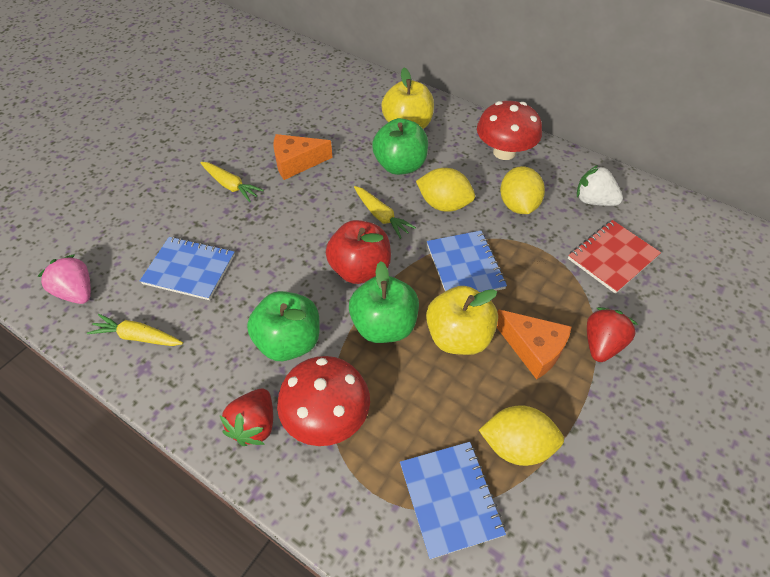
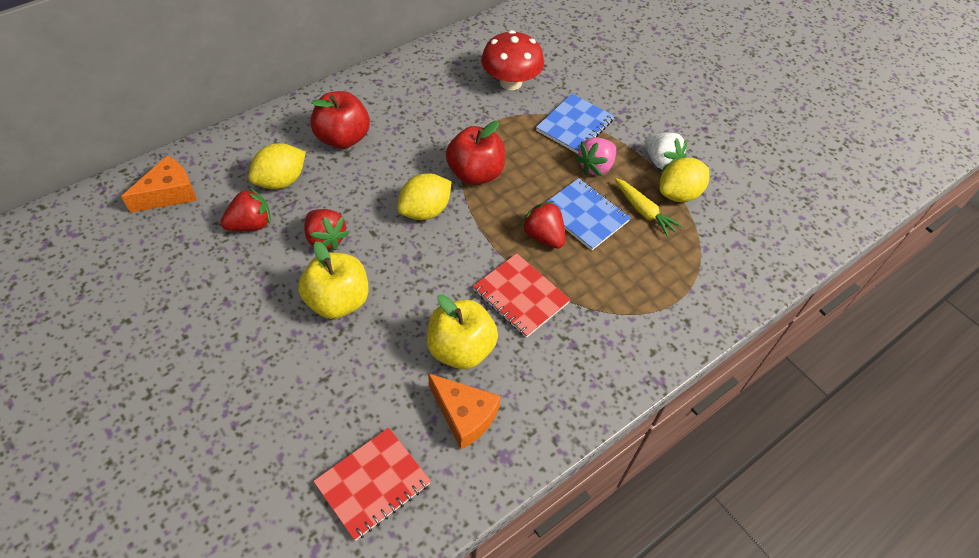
blue notebook: [140,237,235,300] [400,442,506,559] [427,231,507,293] = 3 -> [536,94,614,154] [546,178,631,251] = 2
green apple: [247,291,320,361] [349,261,419,343] [372,118,428,175] = 3 -> none = 0
red apple: [326,220,391,284] = 1 -> [310,91,370,149] [446,121,505,185] = 2
red mushroom: [277,356,370,446] [477,101,542,160] = 2 -> [481,30,544,90] = 1
red notebook: [568,220,661,294] = 1 -> [313,427,431,541] [473,253,571,338] = 2
red strawberry: [220,389,273,446] [587,307,638,362] = 2 -> [220,187,271,231] [304,209,349,250] [521,201,565,248] = 3
yellow carrot: [87,314,183,346] [200,162,264,202] [354,186,416,239] = 3 -> [615,178,682,237] = 1

